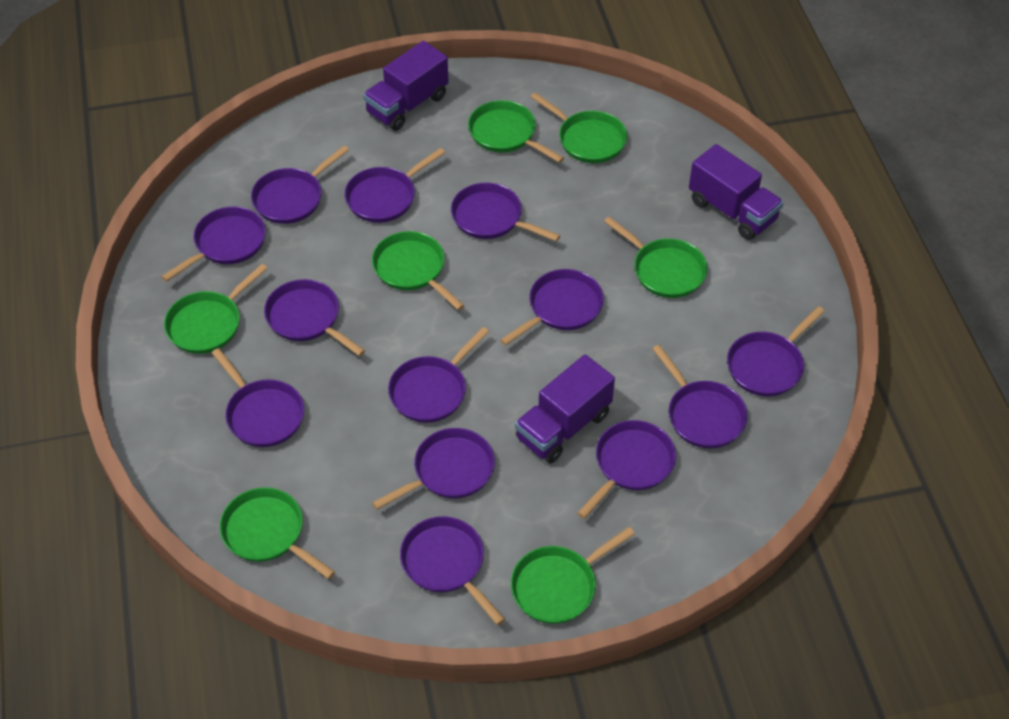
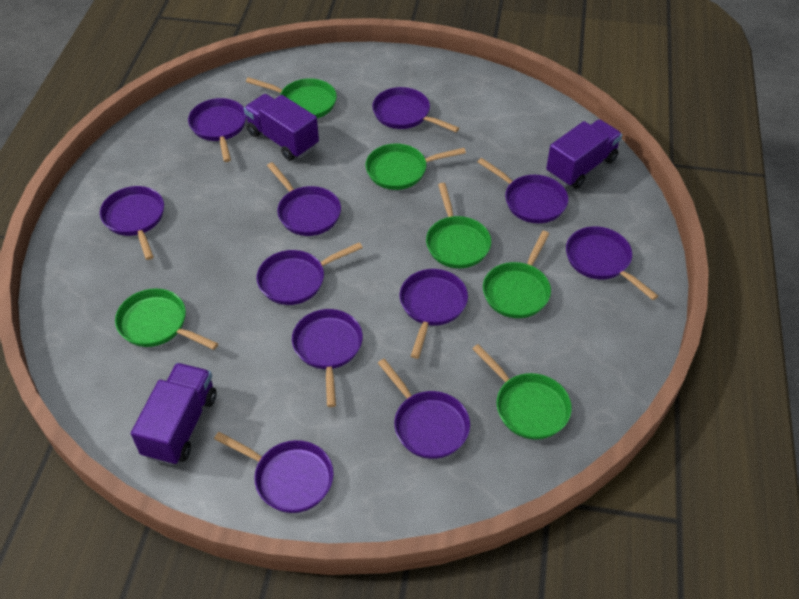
green pan: [164,264,268,354] [220,487,335,579] [372,231,465,310] [468,100,564,163] [511,527,635,624] [531,92,627,163] [604,217,708,298] = 7 -> [115,289,218,350] [246,77,337,118] [366,144,466,190] [426,183,491,268] [472,344,572,440] [483,231,551,318] = 6
purple pan: [161,206,266,282] [212,348,304,447] [251,146,349,224] [264,279,365,356] [344,148,445,223] [372,428,495,510] [388,327,489,423] [400,516,505,625] [451,182,561,242] [500,269,604,346] [577,420,676,519] [652,345,748,449] [727,306,825,396] = 13 -> [100,186,164,260] [188,98,247,162] [214,432,334,513] [257,242,363,305] [267,162,341,236] [292,309,363,407] [372,87,459,132] [378,359,470,459] [400,269,468,359] [478,158,568,223] [566,226,658,300] = 11

